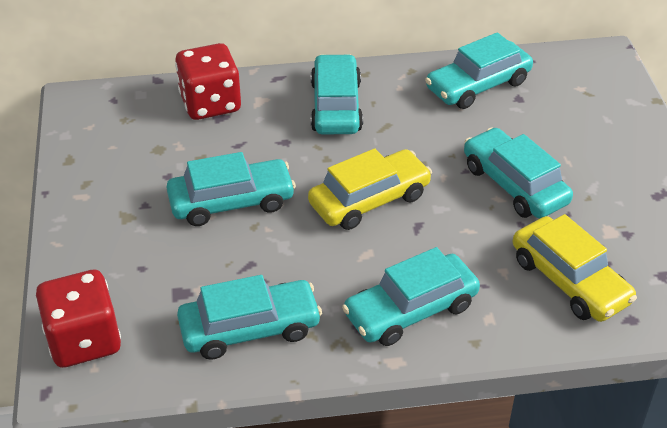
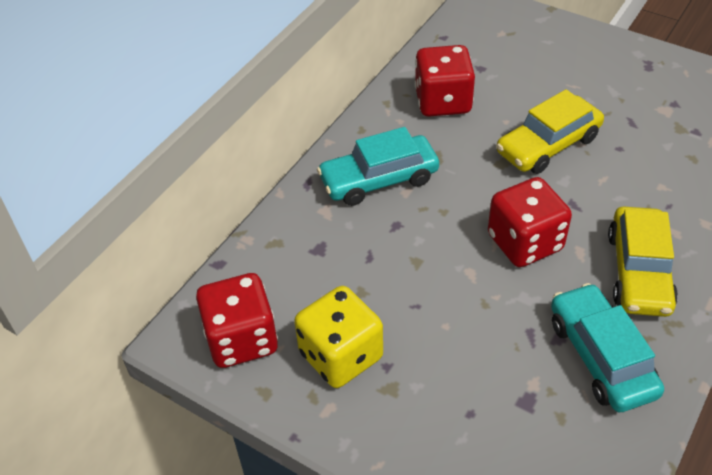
red dice: [36,270,121,368] [175,43,241,120] = 2 -> [196,273,278,368] [415,45,475,117] [488,177,572,267] = 3
turquoise car: [166,152,296,226] [177,275,322,360] [311,54,363,134] [342,247,480,346] [425,32,533,109] [464,127,573,218] = 6 -> [317,127,439,206] [551,283,664,412] = 2
yellow dice: none = 0 -> [294,286,383,388] = 1

